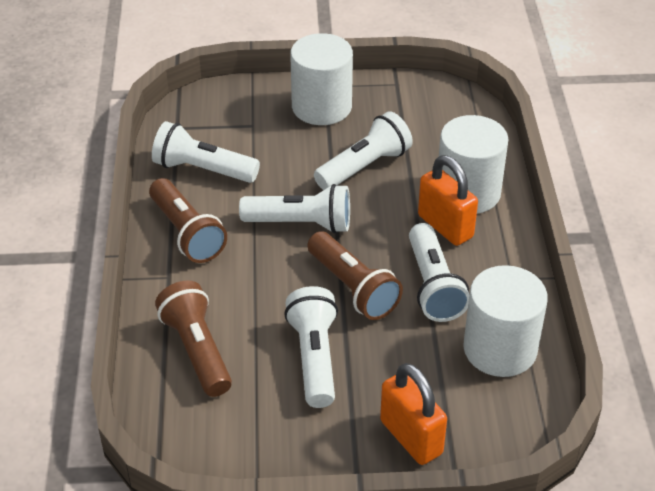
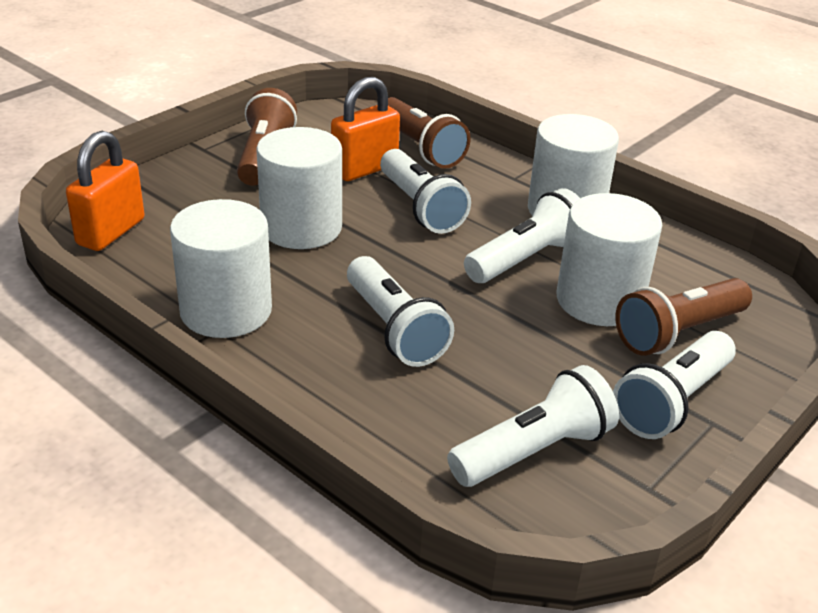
white cylinder: [290,33,353,125] [439,115,509,214] [463,265,548,377] = 3 -> [170,199,272,338] [256,127,342,249] [528,114,619,216] [557,193,662,326] = 4

